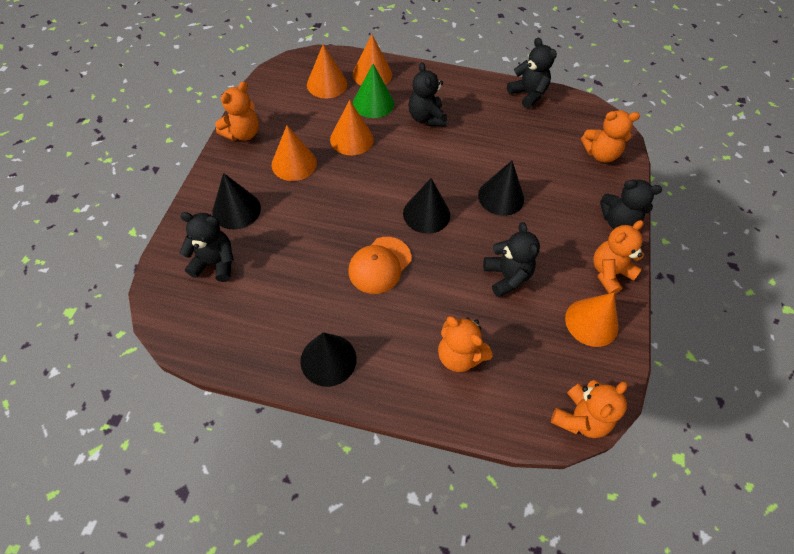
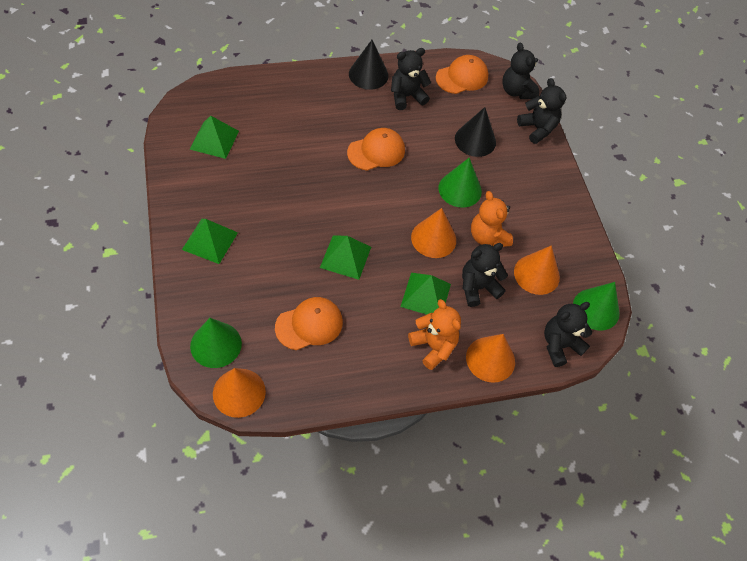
black cone: [212,173,261,230] [300,332,357,387] [403,178,450,234] [478,161,524,216] = 4 -> [349,40,389,90] [455,107,496,157] = 2
green cone: [353,64,394,118] = 1 -> [190,318,242,368] [439,158,482,208] [573,282,620,331] = 3
green pyramid: none = 0 -> [182,219,238,264] [190,116,239,159] [320,235,371,280] [400,273,451,315] = 4
orange cap: [348,237,411,294] = 1 -> [275,297,343,350] [347,128,405,171] [436,55,489,94] = 3
orange cone: [271,125,317,181] [307,44,347,98] [330,100,374,155] [353,35,392,85] [565,293,619,347] = 5 -> [213,368,266,418] [411,208,456,258] [466,334,515,383] [514,246,560,295] = 4
orange teddy bear: [215,81,259,141] [438,316,493,372] [551,380,627,438] [581,110,640,163] [593,220,644,294] = 5 -> [408,299,461,370] [471,191,513,247] = 2

